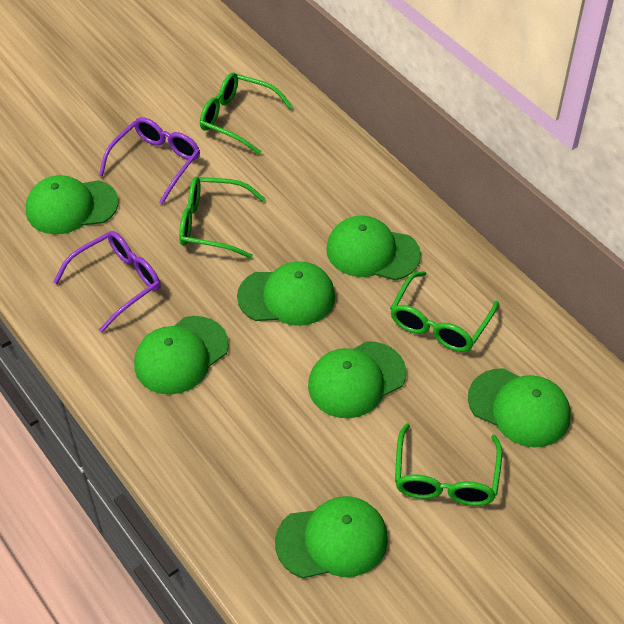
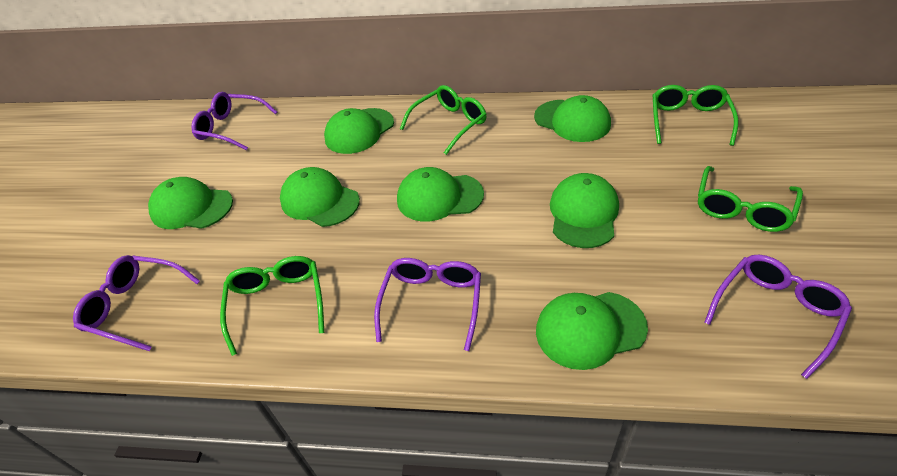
purple glasses: [54,231,161,333] [99,117,200,205] = 2 -> [73,255,200,351] [191,92,277,150] [374,258,481,351] [704,255,852,379] = 4

